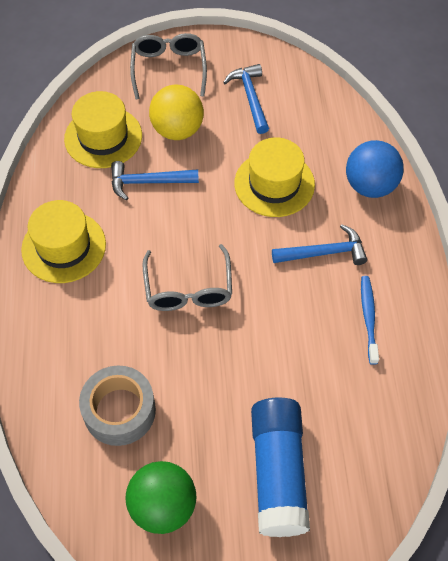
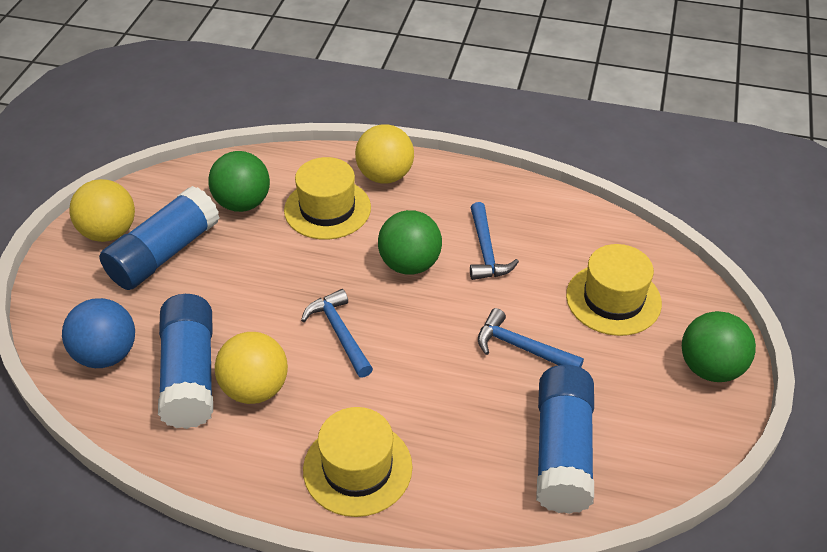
blue glue stick: [251,397,310,537] = 1 -> [99,186,219,290] [158,294,213,429] [536,365,594,514] = 3
blue toothbrush: [361,276,379,365] = 1 -> none = 0
green ball: [126,461,196,534] = 1 -> [209,151,270,212] [378,210,442,275] [682,311,756,382] = 3
grey glasses: [130,33,207,99] [142,244,232,311] = 2 -> none = 0
grey tape: [79,366,156,446] = 1 -> none = 0
yellow ball: [149,85,204,140] = 1 -> [69,179,135,242] [215,332,288,404] [355,124,414,184] = 3

